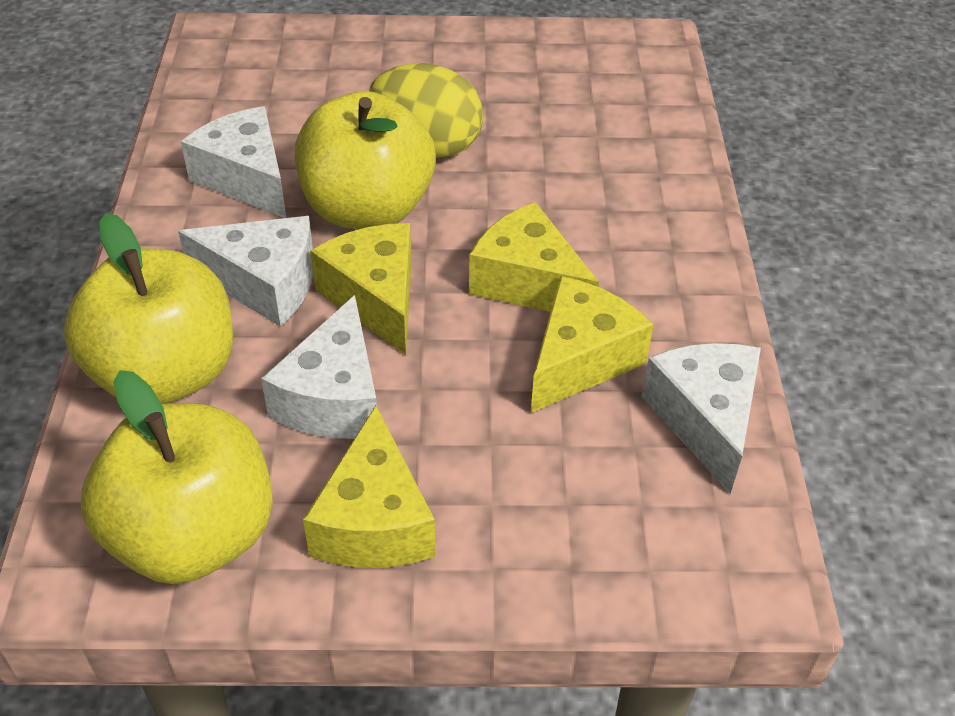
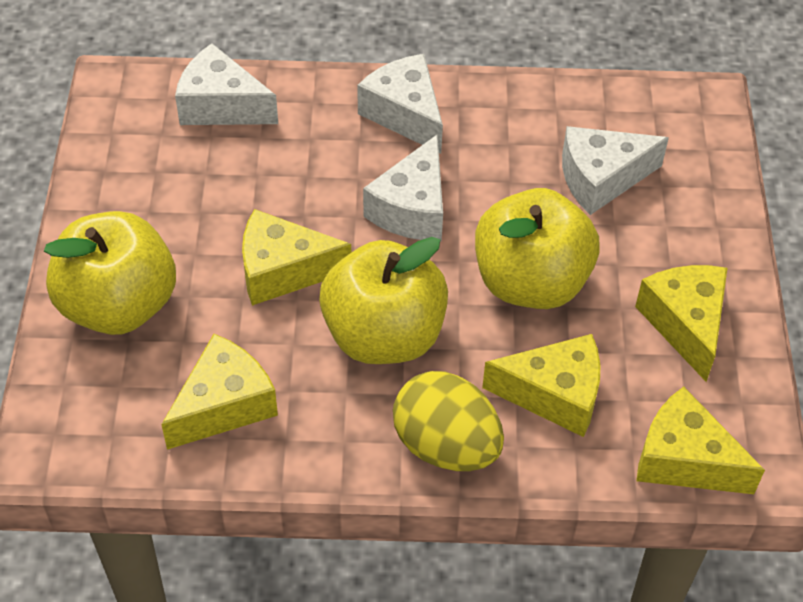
yellow cheese: [303,406,435,568] [310,223,412,355] [469,202,599,312] [531,276,654,413] = 4 -> [161,334,278,450] [242,209,351,306] [482,334,600,437] [635,265,727,382] [636,386,765,494] = 5

